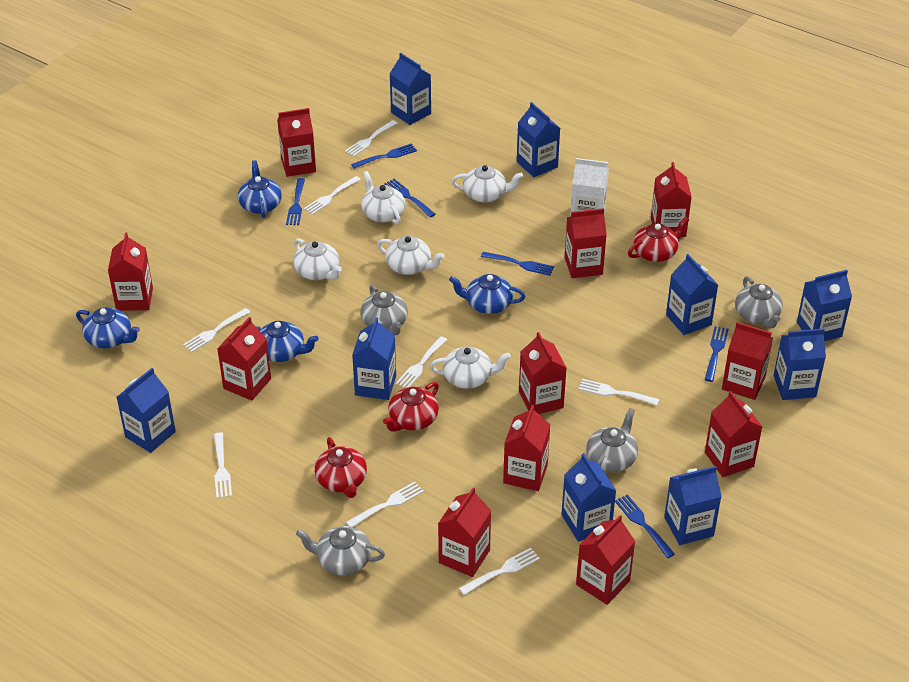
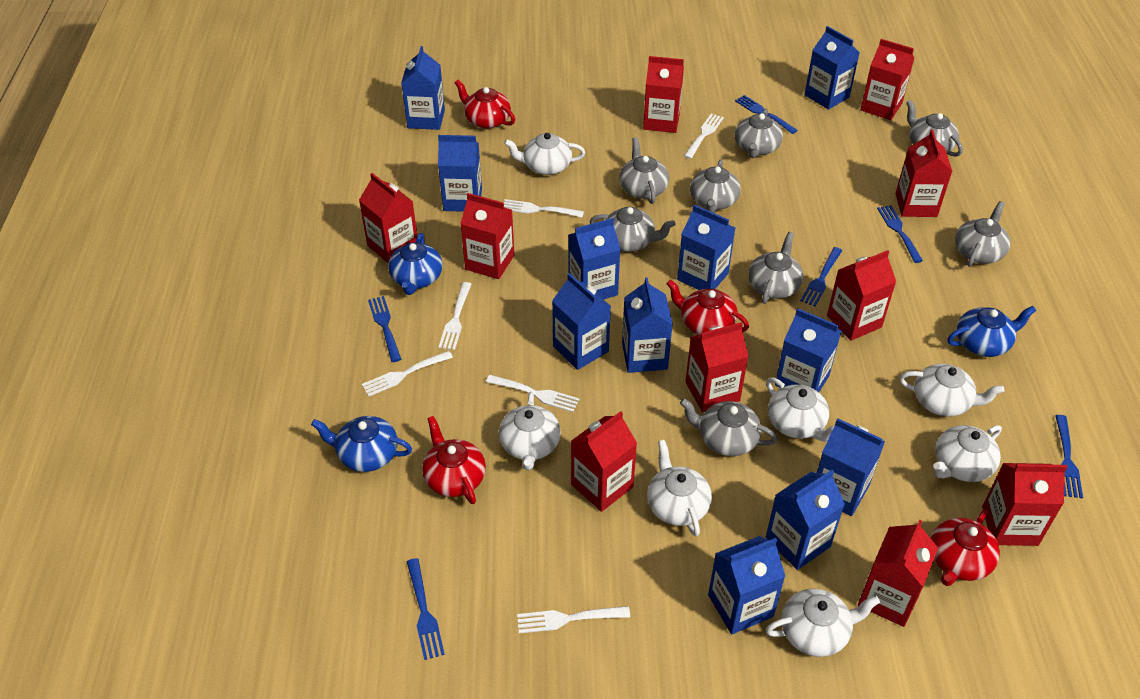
blue carton: [117,368,176,453] [352,317,396,400] [390,53,431,125] [517,102,560,177] [561,453,616,542] [664,466,722,545] [666,254,718,335] [774,328,826,400] [797,270,852,341] = 9 -> [401,46,445,130] [438,135,482,212] [552,273,611,370] [568,218,621,299] [622,277,673,373] [677,205,735,290] [708,536,785,634] [766,470,845,570] [775,308,841,392] [804,26,860,110] [817,418,885,516] = 11
blue teapot: [76,307,140,348] [238,160,282,218] [256,321,319,362] [449,274,525,314] = 4 -> [311,416,412,472] [388,233,443,295] [948,306,1036,357] = 3
grey teapot: [296,526,385,575] [360,285,408,335] [586,408,638,472] [735,276,783,328] = 4 -> [590,207,676,252] [619,137,669,204] [680,398,777,456] [690,159,741,213] [735,108,783,158] [748,232,803,304] [906,100,963,157] [955,201,1010,267] = 8
red carton: [108,233,153,311] [217,317,271,401] [277,108,316,177] [438,487,492,577] [503,405,550,491] [519,332,567,414] [565,208,607,278] [576,515,635,605] [651,162,692,237] [705,391,762,477] [722,322,773,400] = 11 -> [359,173,418,263] [460,193,514,279] [571,411,637,512] [643,56,684,133] [685,322,749,412] [827,250,896,341] [858,520,938,627] [860,39,915,120] [896,130,952,217] [982,463,1067,546] = 10
red teapot: [315,437,367,498] [383,382,439,432] [628,216,690,262] = 3 -> [422,416,486,504] [455,80,515,129] [666,279,749,335] [931,509,1000,586] = 4
white carton: [570,158,609,217] = 1 -> none = 0
white fork: [183,308,250,352] [214,432,232,498] [304,176,361,215] [345,120,397,157] [346,482,424,527] [395,336,447,388] [459,548,540,595] [578,379,659,405] = 8 -> [362,351,453,397] [438,282,471,350] [486,375,579,412] [504,199,584,218] [517,606,630,633] [684,114,724,159] = 6
white teapot: [293,238,342,280] [361,171,405,225] [377,236,445,275] [430,347,511,389] [451,165,523,202] = 5 -> [499,392,561,470] [504,133,585,175] [647,440,712,536] [766,378,834,442] [766,588,880,657] [899,364,1004,417] [933,425,1002,482] = 7

